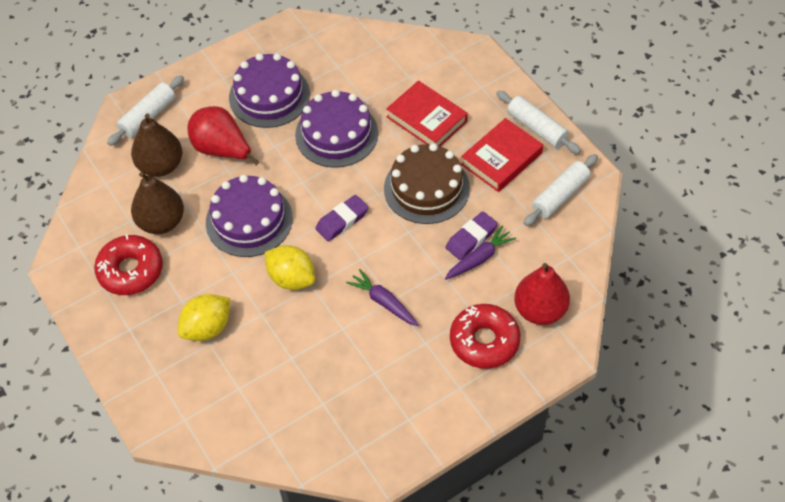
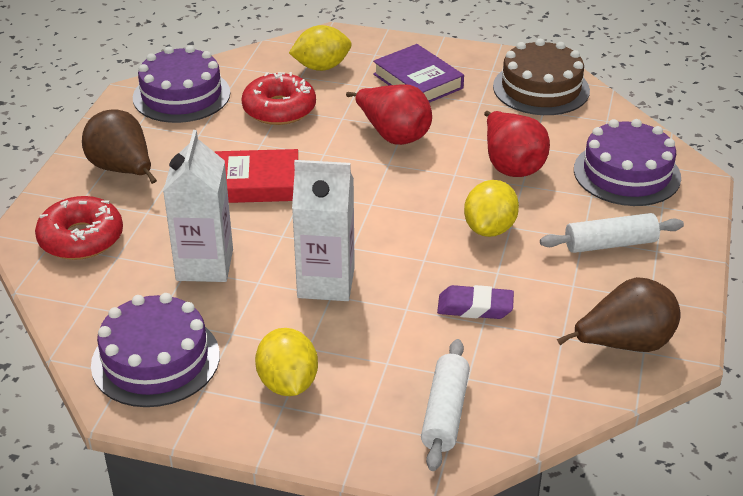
purple book: none = 0 -> [373,44,464,103] = 1
purple carrot: [346,269,419,326] [445,225,516,280] = 2 -> none = 0
purple eraser: [315,195,369,241] [446,211,498,260] = 2 -> [437,285,514,319] = 1
red book: [386,81,468,146] [461,118,543,192] = 2 -> [215,149,298,203] = 1
white carton: none = 0 -> [163,130,233,282] [292,160,355,301] = 2
white rolling pin: [107,75,184,146] [496,91,581,154] [524,154,598,226] = 3 -> [421,339,470,471] [540,213,684,253] = 2
yellow lemon: [178,294,230,341] [265,245,315,290] = 2 -> [255,328,318,396] [289,25,351,71] [464,180,519,237] = 3

